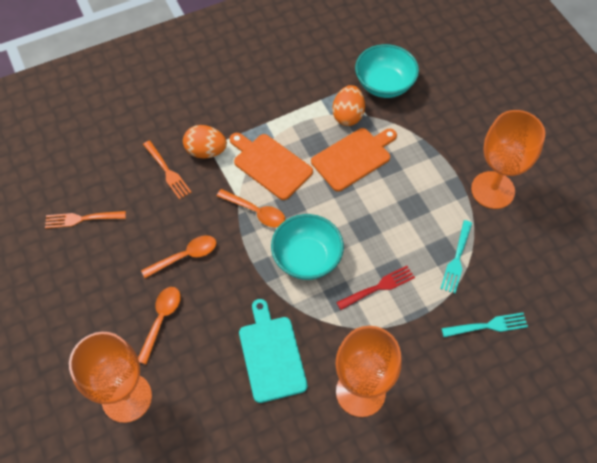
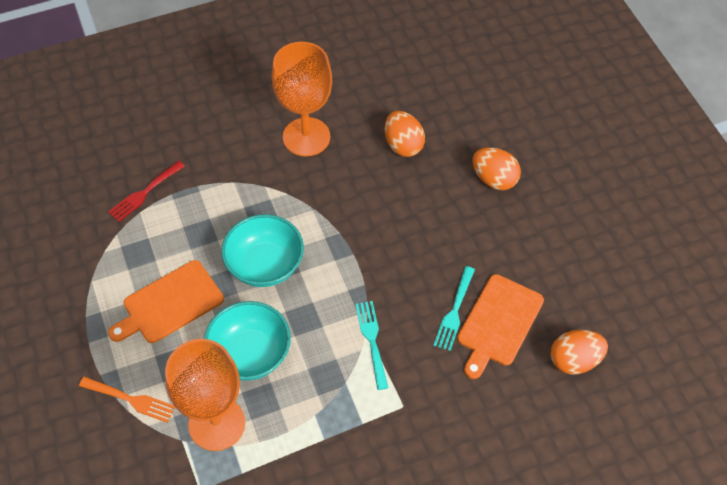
orange egg: [183,125,227,159] [332,85,365,126] = 2 -> [384,111,425,157] [472,147,521,190] [550,330,608,375] = 3
orange fork: [45,211,126,229] [143,140,192,200] = 2 -> [79,376,175,423] = 1
orange goblet: [69,332,152,423] [335,326,401,417] [471,110,545,209] = 3 -> [165,339,245,451] [272,42,332,156] = 2
orange spoon: [138,287,181,364] [141,235,216,278] [217,189,285,228] = 3 -> none = 0
turquoise cutting board: [239,299,307,403] = 1 -> none = 0

